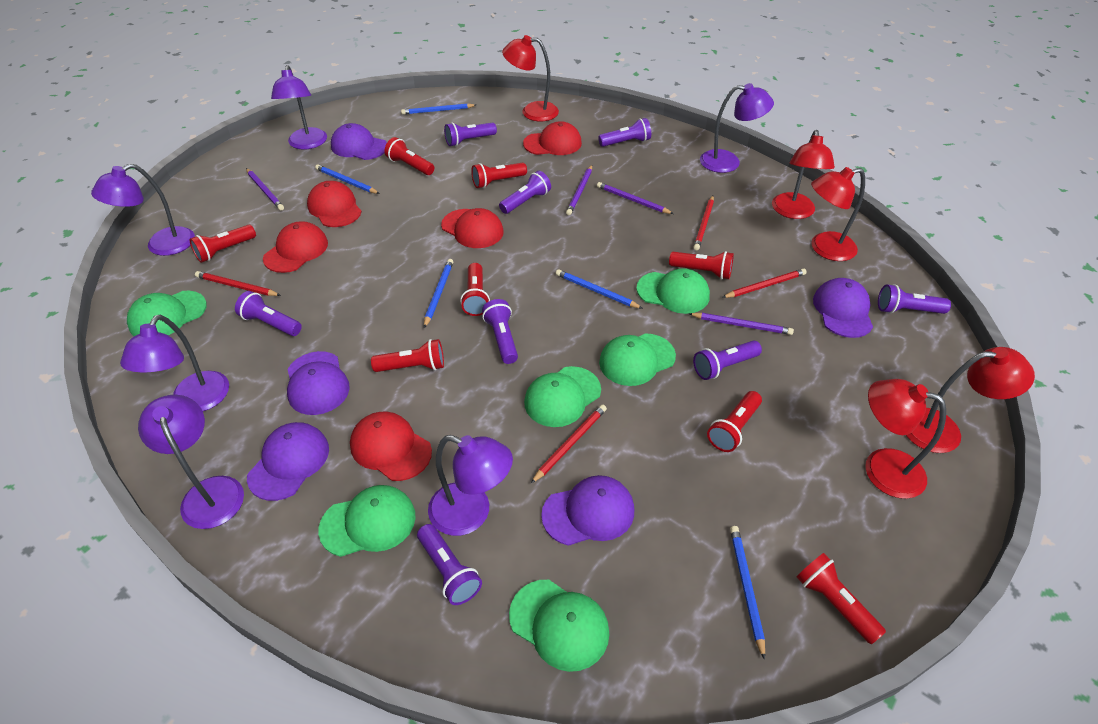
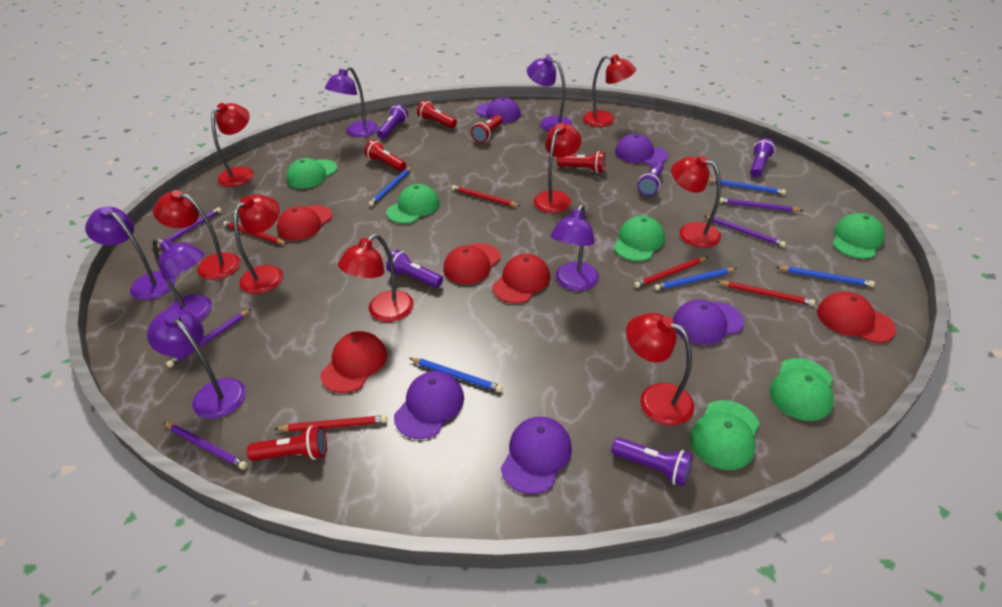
purple flashlight: [235,291,302,336] [417,524,482,605] [444,122,497,146] [482,299,518,364] [499,171,551,214] [598,118,651,147] [693,340,762,380] [878,284,951,314] = 8 -> [377,104,408,139] [386,250,443,288] [612,438,693,486] [637,162,664,196] [750,138,775,178] = 5
purple pencil: [246,168,284,210] [566,165,592,215] [597,182,674,214] [688,313,794,335] = 4 -> [152,207,221,250] [163,422,247,470] [166,308,252,368] [704,216,786,247] [719,197,803,212] = 5
red flashlight: [189,225,256,263] [371,339,444,372] [384,137,434,175] [460,263,490,316] [471,163,527,188] [669,251,734,279] [707,391,762,452] [797,553,886,644] = 8 -> [247,426,327,461] [364,140,406,171] [417,100,457,128] [471,115,502,143] [557,151,605,173] = 5
red lamp: [502,35,559,121] [772,130,835,219] [811,167,865,261] [865,379,946,499] [906,347,1035,453] = 5 -> [153,190,240,280] [211,103,254,187] [233,194,283,294] [338,234,414,322] [534,123,582,213] [583,54,636,127] [626,313,694,426] [671,155,721,248] = 8
red pencil: [195,271,281,296] [531,405,607,483] [693,196,714,250] [722,269,807,298] = 4 -> [223,221,287,244] [275,415,387,432] [451,185,520,206] [634,257,707,288] [716,281,815,306] = 5

